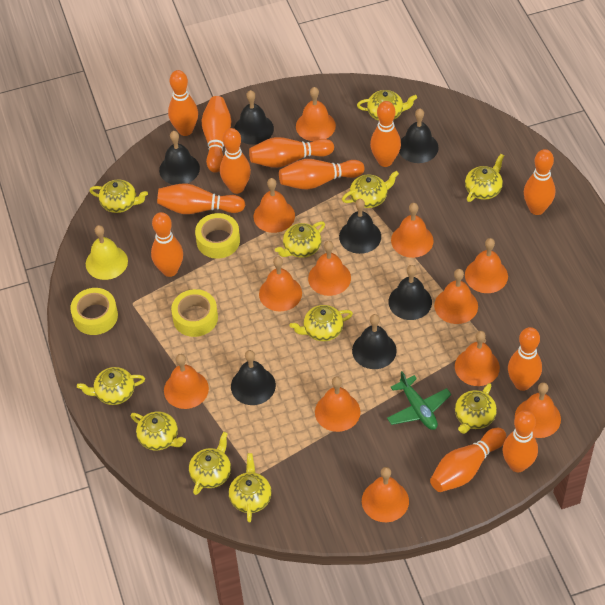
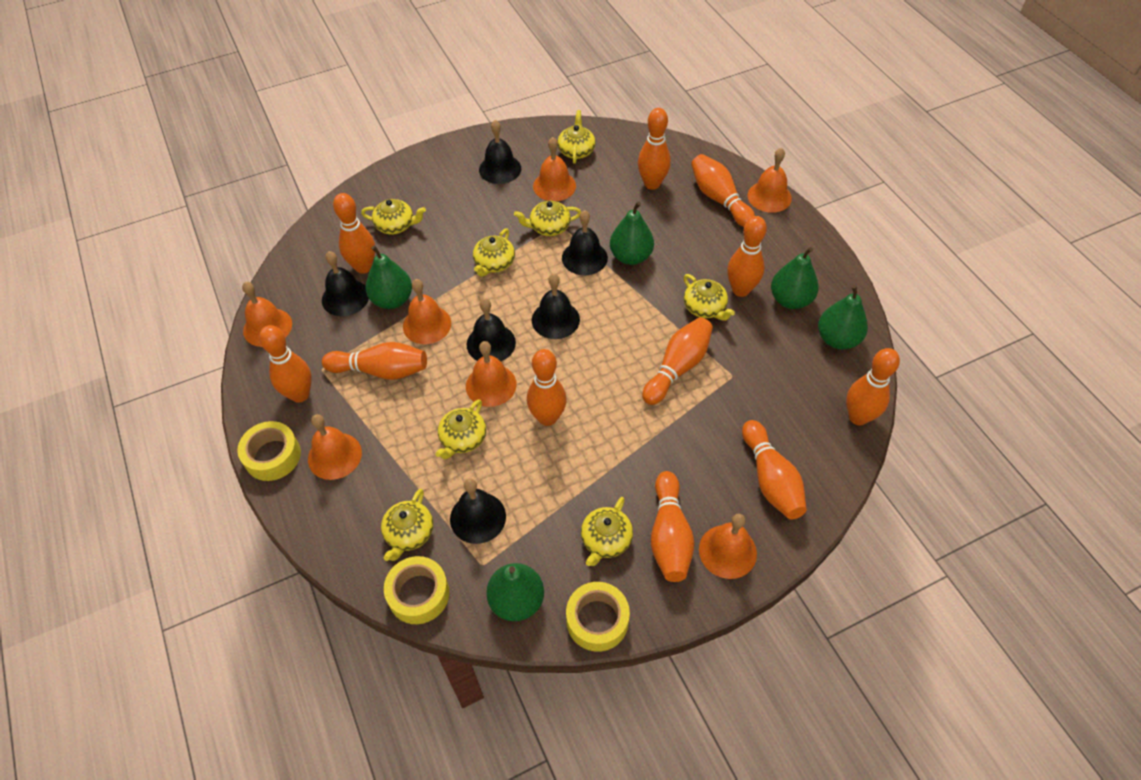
black bell: [159,131,200,185] [231,350,276,405] [234,90,274,145] [339,199,381,254] [352,314,397,369] [389,265,432,320] [399,109,439,163] = 7 -> [322,251,369,316] [450,478,506,544] [467,298,516,361] [479,120,521,184] [532,274,580,339] [562,210,608,275] = 6
green pear: none = 0 -> [365,245,412,309] [486,563,544,621] [610,201,654,265] [771,247,819,309] [818,285,868,349] = 5
green plane: [387,371,451,430] = 1 -> none = 0
orange bell: [164,354,209,409] [254,178,295,233] [259,256,302,311] [296,87,336,141] [308,241,351,296] [315,376,360,432] [362,467,409,522] [391,203,434,258] [434,269,478,324] [455,331,500,386] [465,238,508,293] [515,382,561,438] = 12 -> [242,282,292,347] [308,414,362,480] [403,279,451,344] [466,341,517,407] [533,137,576,201] [699,514,757,579] [748,148,792,213] = 7
orange bowling pin: [151,212,183,277] [157,183,245,214] [168,70,198,136] [201,96,231,173] [220,128,251,194] [249,137,334,168] [279,159,364,190] [370,101,401,167] [430,428,506,492] [503,410,538,472] [508,327,542,391] [524,149,555,215] = 12 -> [259,325,312,403] [322,342,427,380] [333,193,375,274] [527,349,567,426] [638,108,671,190] [642,317,713,405] [651,471,695,582] [691,154,755,227] [727,216,767,297] [742,420,807,519] [846,348,900,425] = 11
yellow bell: [86,225,128,280] = 1 -> none = 0
yellow teapot: [77,367,145,405] [89,180,148,213] [131,411,186,450] [189,432,231,495] [229,453,272,522] [275,221,325,258] [290,305,353,341] [342,171,399,208] [357,90,417,121] [455,383,497,434] [465,154,504,202] = 11 -> [361,199,426,234] [381,489,433,561] [435,399,486,459] [473,228,515,277] [514,200,581,236] [558,110,596,164] [581,497,633,566] [683,274,735,321] = 8

